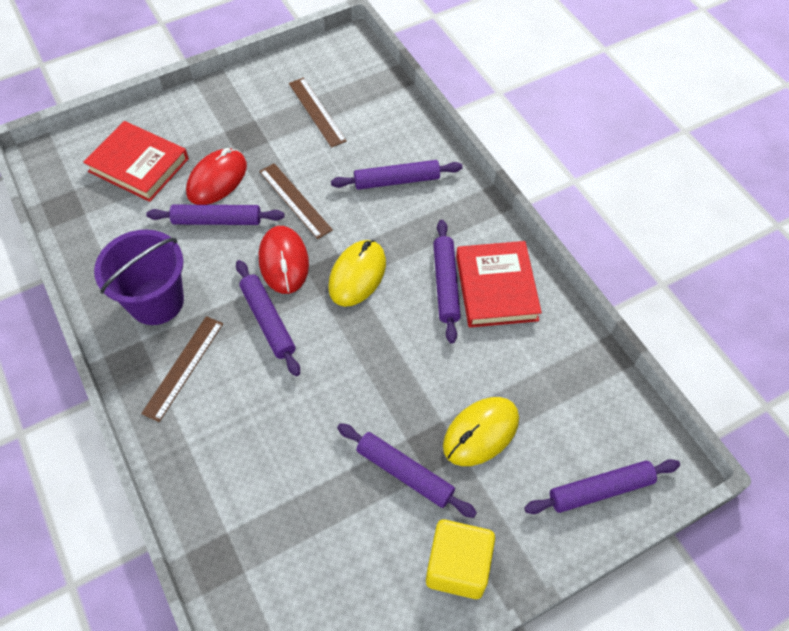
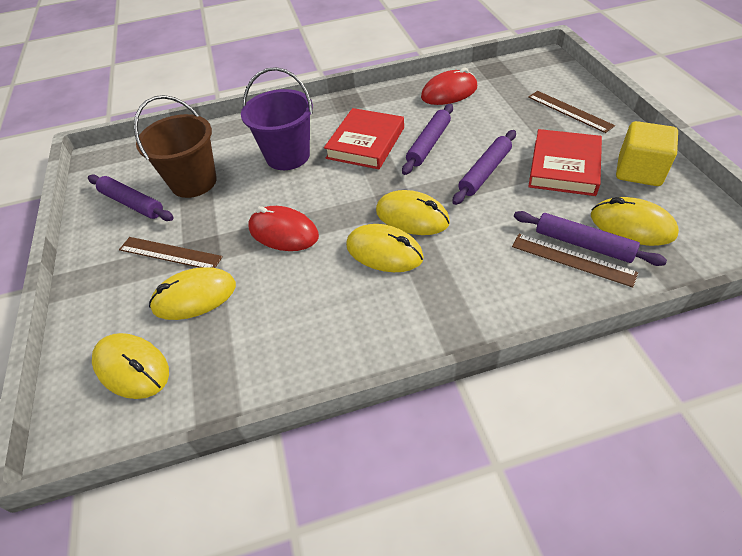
brown bucket: none = 0 -> [134,95,217,198] = 1
purple rolling pin: [146,205,284,225] [236,260,300,376] [331,160,463,190] [337,423,477,518] [433,220,461,343] [524,459,680,514] = 6 -> [88,175,174,221] [402,104,453,175] [452,130,516,205] [514,211,667,266] = 4
yellow mouse: [328,240,386,307] [443,397,519,466] = 2 -> [92,333,169,399] [149,267,236,320] [346,224,424,272] [376,190,450,235] [591,197,679,246] = 5

